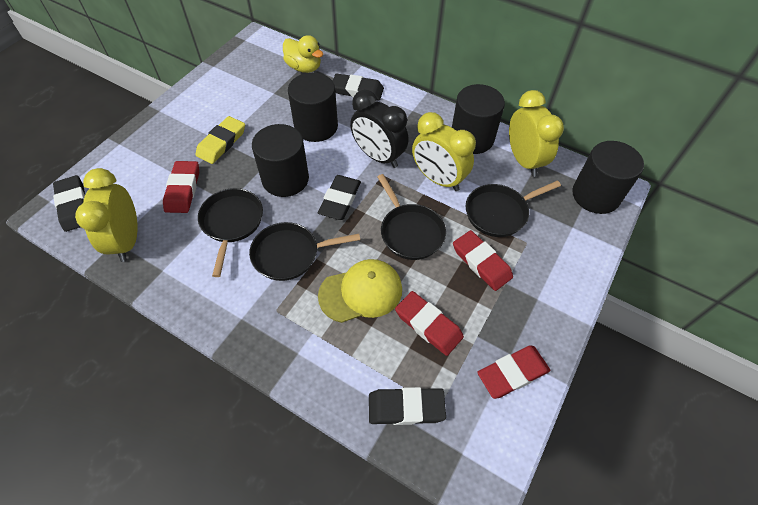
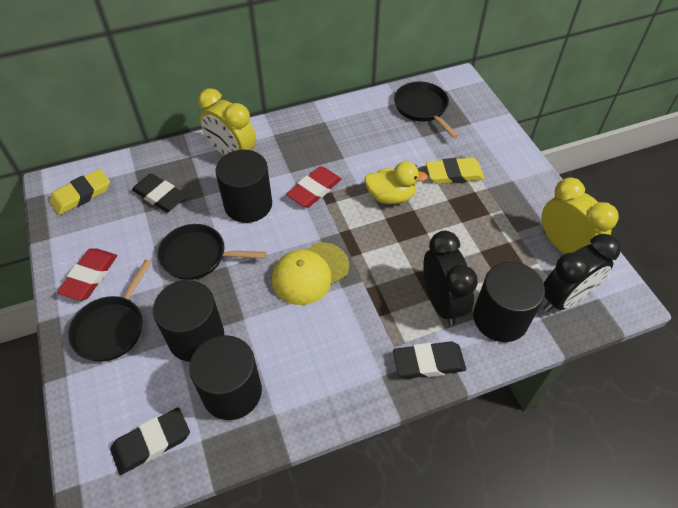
black clock: [350,90,409,168] = 1 -> [423,231,478,326] [543,234,621,312] = 2
black eraser: [53,175,85,232] [318,175,361,220] [333,73,384,101] [369,387,446,425] = 4 -> [110,408,190,475] [132,173,187,212] [393,341,466,379] = 3
black pan: [198,188,263,277] [249,222,360,281] [377,174,446,260] [466,181,561,237] = 4 -> [68,259,152,362] [157,224,267,280] [394,82,458,138] = 3
red eraser: [163,161,199,213] [395,291,464,356] [453,230,513,291] [477,346,550,399] = 4 -> [57,248,117,301] [286,166,341,208] = 2
yellow clock: [75,168,137,262] [412,112,476,191] [509,90,564,177] = 3 -> [198,88,256,156] [541,177,619,254] = 2
yellow eraser: [195,116,245,164] = 1 -> [50,169,110,215] [426,158,485,184] = 2

